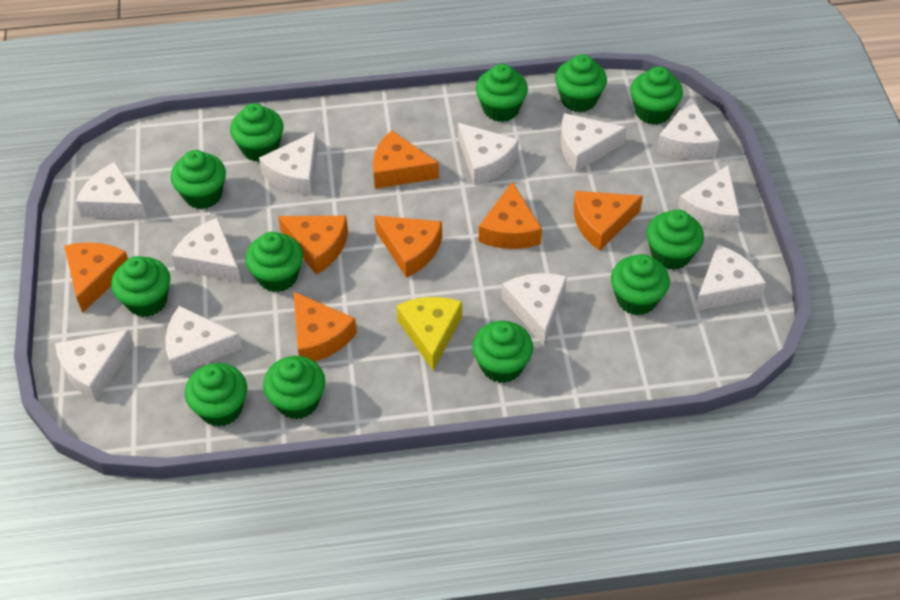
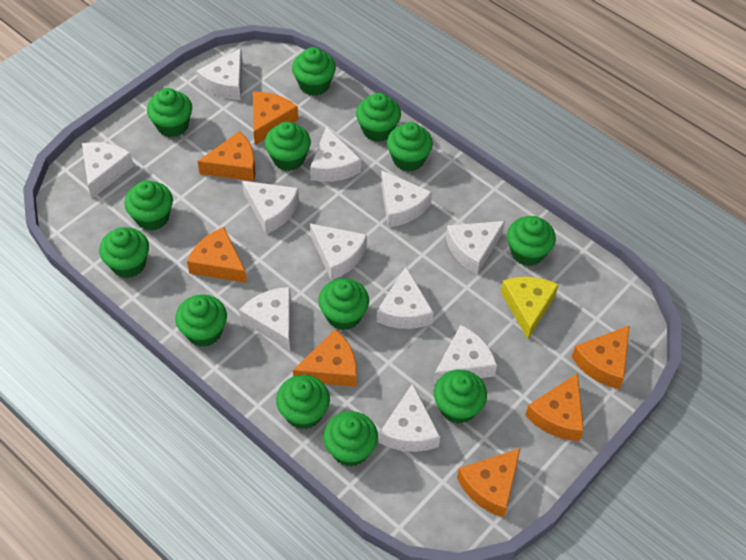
green cupcake: [111,256,170,317] [171,150,226,209] [185,363,247,427] [230,103,284,162] [245,232,303,292] [263,356,325,419] [472,321,533,383] [476,64,528,122] [555,54,607,112] [611,254,670,315] [630,66,683,125] [646,209,704,270] = 12 -> [99,227,149,278] [124,180,173,231] [147,88,192,137] [175,294,227,347] [265,121,311,171] [276,375,330,429] [292,47,336,96] [318,278,369,330] [323,411,378,467] [356,93,401,142] [387,122,433,172] [434,370,487,424] [507,216,556,266] = 13

